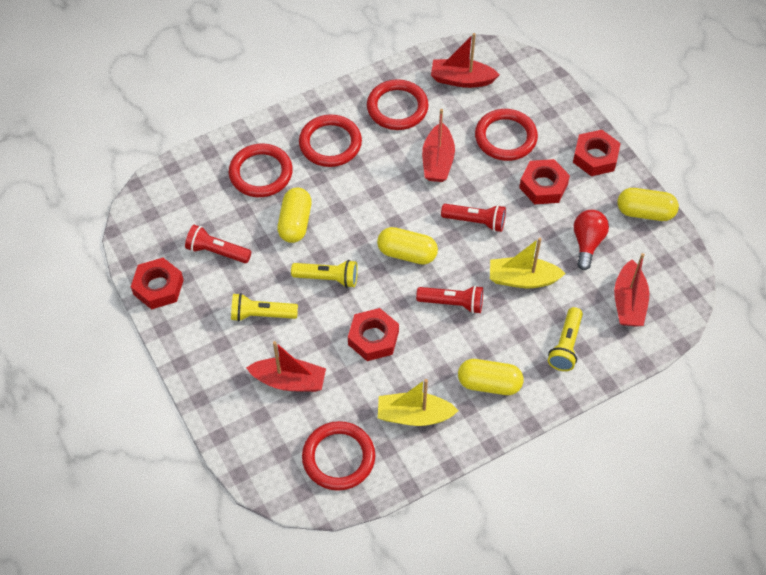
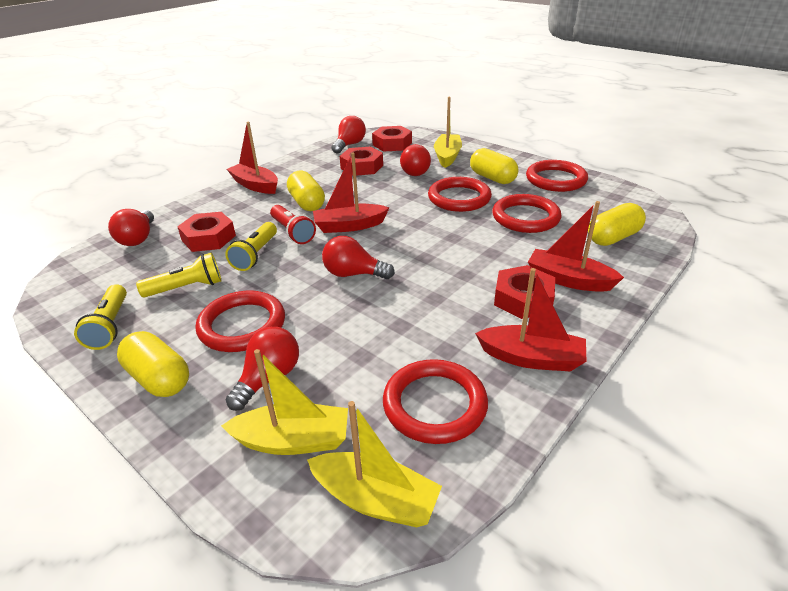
red flashlight: [185,225,251,263] [416,285,483,314] [441,204,506,232] = 3 -> [270,205,316,244] = 1
red light bulb: [574,210,609,270] = 1 -> [108,209,154,246] [226,327,299,411] [322,236,395,279] [331,116,366,154] [400,144,431,176] = 5
yellow boat: [378,379,459,426] [490,238,566,288] = 2 -> [221,349,348,455] [307,401,442,528] [434,97,462,168] = 3

